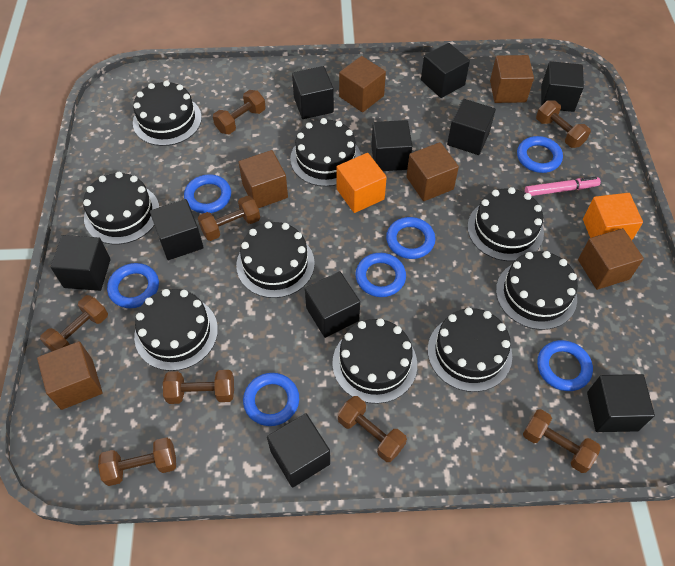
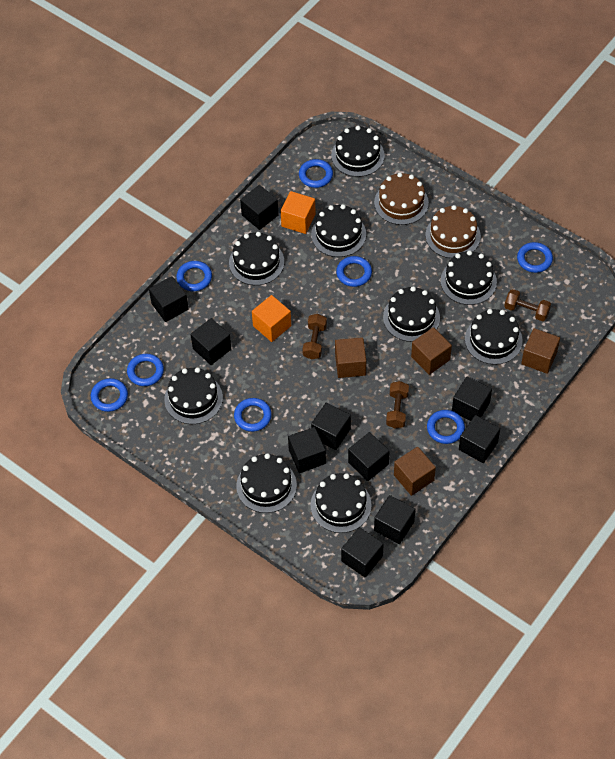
blue ring: [107,263,159,308] [184,174,231,213] [243,373,299,426] [355,253,406,297] [386,217,435,259] [517,136,563,173] [537,340,593,391] = 7 -> [91,378,128,412] [127,354,164,386] [176,261,212,291] [234,398,272,432] [299,159,333,188] [336,256,372,287] [427,410,465,444] [517,242,553,273] = 8
brown cake: none = 0 -> [374,173,429,225] [426,205,481,258] = 2
brown cube: [37,341,103,410] [239,150,288,208] [339,56,386,112] [406,142,459,201] [490,55,534,103] [578,228,644,290] = 6 -> [335,337,366,378] [394,447,436,496] [411,327,452,375] [521,328,560,374] = 4
brown dumbbell: [40,295,108,351] [98,437,176,486] [163,370,234,404] [198,196,260,241] [213,90,266,134] [338,396,407,462] [523,409,601,473] [536,101,591,148] = 8 -> [302,314,327,360] [386,381,409,429] [504,289,551,321] = 3
pink marker: [525,177,601,196] = 1 -> none = 0

